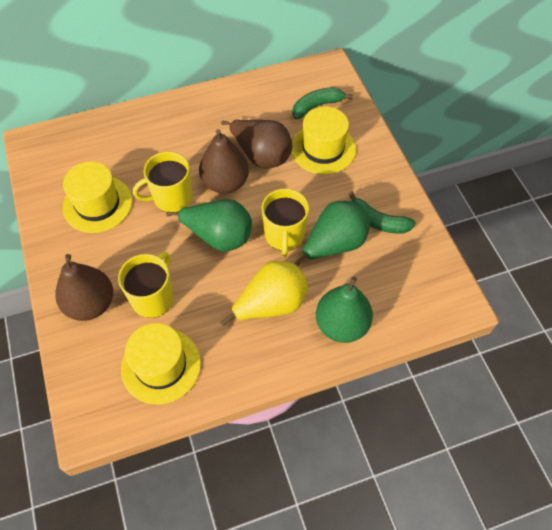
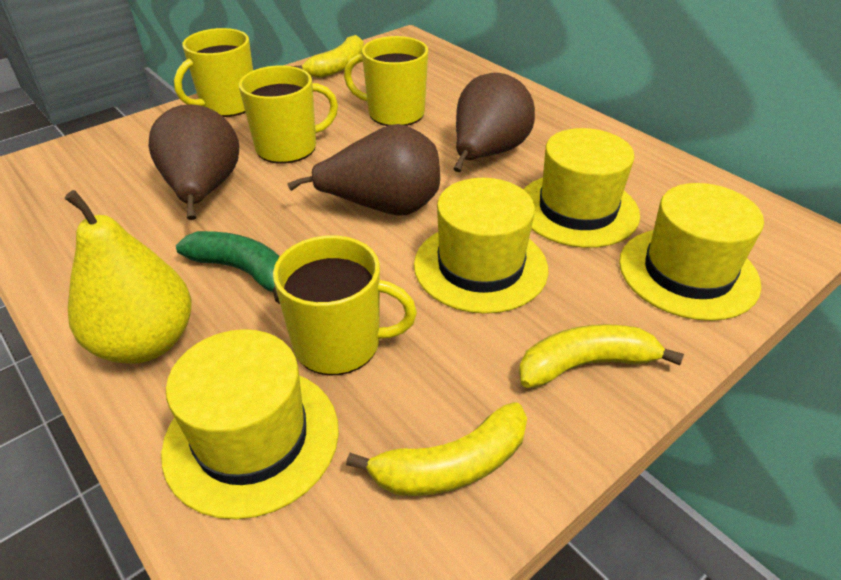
green banana: [292,87,353,119] [348,191,416,234] = 2 -> [176,231,280,304] = 1
green pear: [166,199,252,252] [294,201,370,266] [316,277,373,343] = 3 -> none = 0
yellow banana: none = 0 -> [293,35,364,78] [346,402,527,496] [519,324,684,388] = 3
yellow hat: [63,161,132,233] [121,323,201,405] [291,106,356,175] = 3 -> [161,329,339,519] [414,178,548,314] [523,128,640,248] [619,183,764,321] = 4
yellow mug: [118,252,174,318] [133,152,193,213] [261,188,309,257] = 3 -> [174,28,253,117] [239,65,338,164] [273,235,417,376] [344,36,428,126] = 4

